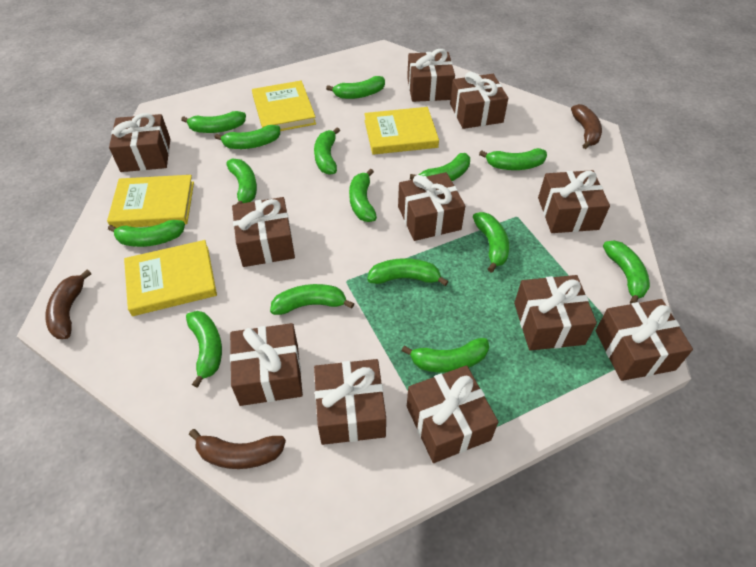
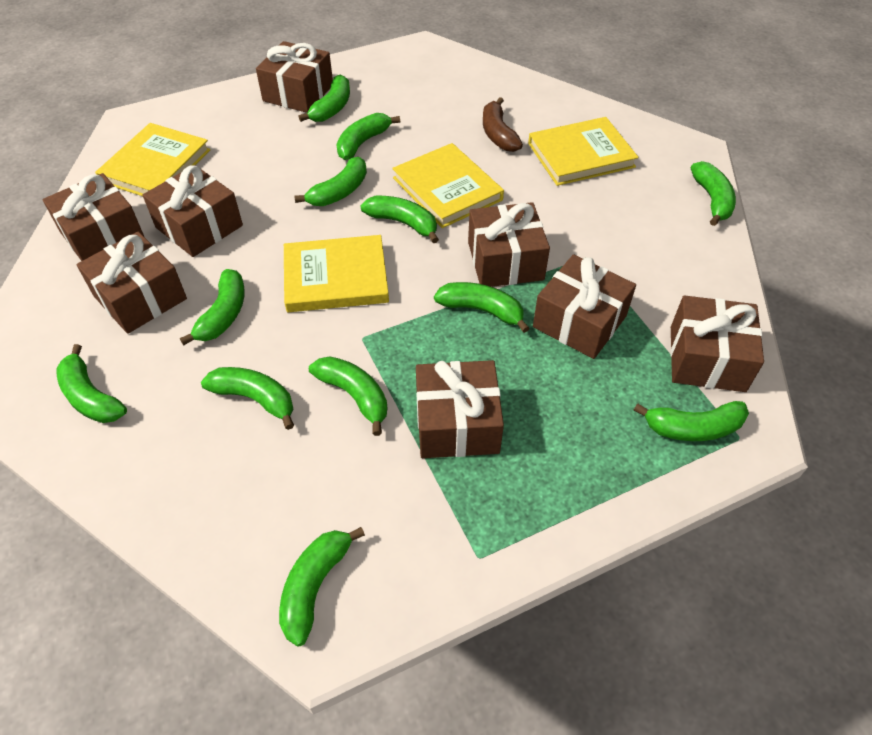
brown banana: [45,269,91,339] [189,429,286,469] [571,104,602,149] = 3 -> [483,97,523,152] = 1
brown gift: [109,113,170,172] [230,323,303,406] [232,197,295,267] [314,359,386,445] [398,172,465,241] [407,49,455,102] [407,365,498,463] [450,72,508,129] [514,275,597,351] [538,170,610,233] [595,299,693,381] = 11 -> [43,173,144,261] [76,232,187,334] [143,165,243,257] [256,41,333,113] [416,360,504,458] [468,202,550,287] [533,254,636,359] [670,295,764,392] = 8
green banana: [108,220,185,247] [181,111,246,133] [186,311,222,387] [215,125,280,149] [226,159,257,204] [270,284,354,315] [314,127,340,175] [326,76,385,99] [349,169,377,222] [367,258,449,286] [402,338,489,373] [410,153,470,181] [473,212,509,273] [479,148,547,170] [603,240,650,304] = 15 -> [56,344,127,423] [180,269,245,346] [201,367,294,430] [279,527,365,647] [294,157,367,206] [298,75,350,122] [309,356,387,436] [336,113,400,160] [360,196,439,243] [434,282,530,333] [634,401,749,441] [691,161,736,226] = 12

